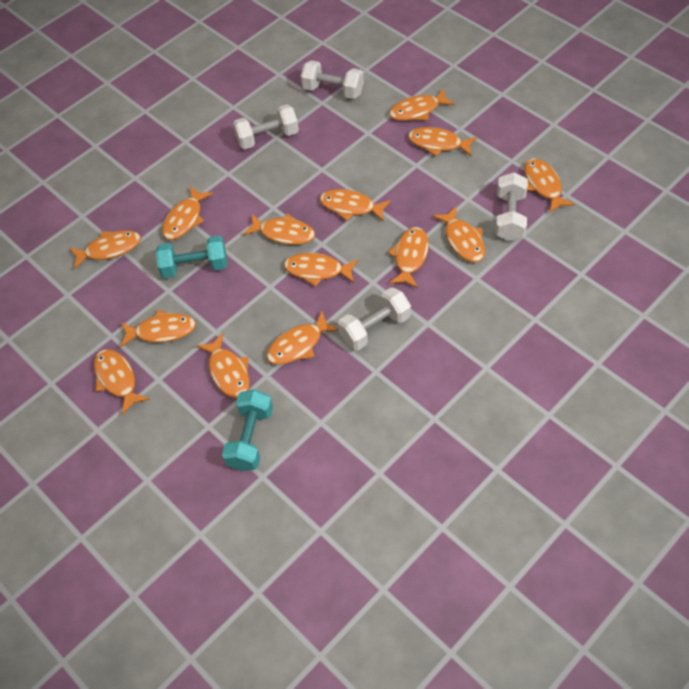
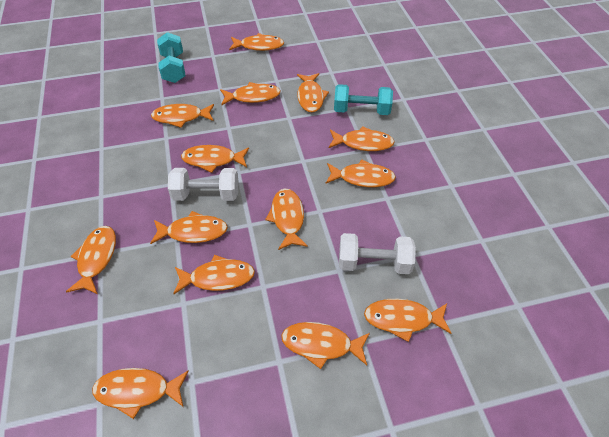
white dumbbell: [233,104,299,149] [301,60,364,99] [338,287,411,351] [495,172,528,241] = 4 -> [168,168,238,201] [339,233,416,274] = 2

